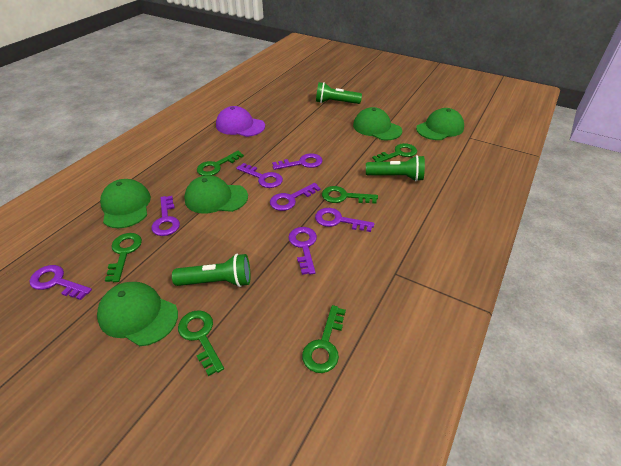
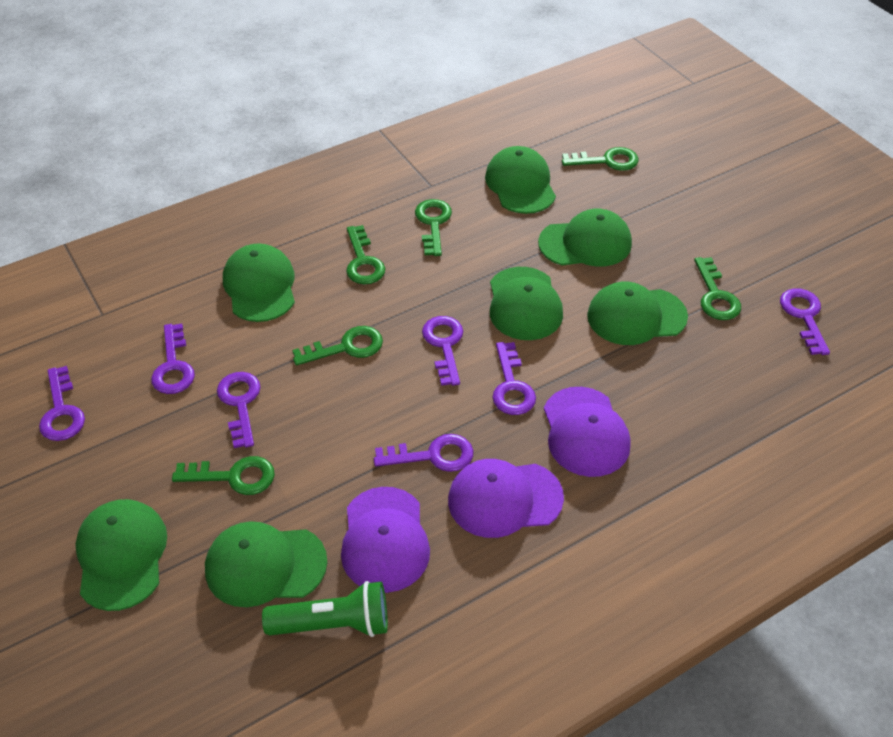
green cap: [97,282,178,346] [100,179,151,228] [184,175,248,214] [353,107,402,141] [416,108,464,140] = 5 -> [76,499,167,611] [205,521,328,607] [223,244,295,322] [485,146,556,214] [490,267,563,340] [538,209,632,266] [587,282,688,345] = 7
green flashlight: [172,254,250,287] [316,82,362,104] [366,155,425,181] = 3 -> [262,581,388,637] = 1
purple cap: [216,106,265,137] = 1 -> [341,487,430,593] [448,459,564,538] [544,387,631,477] = 3

